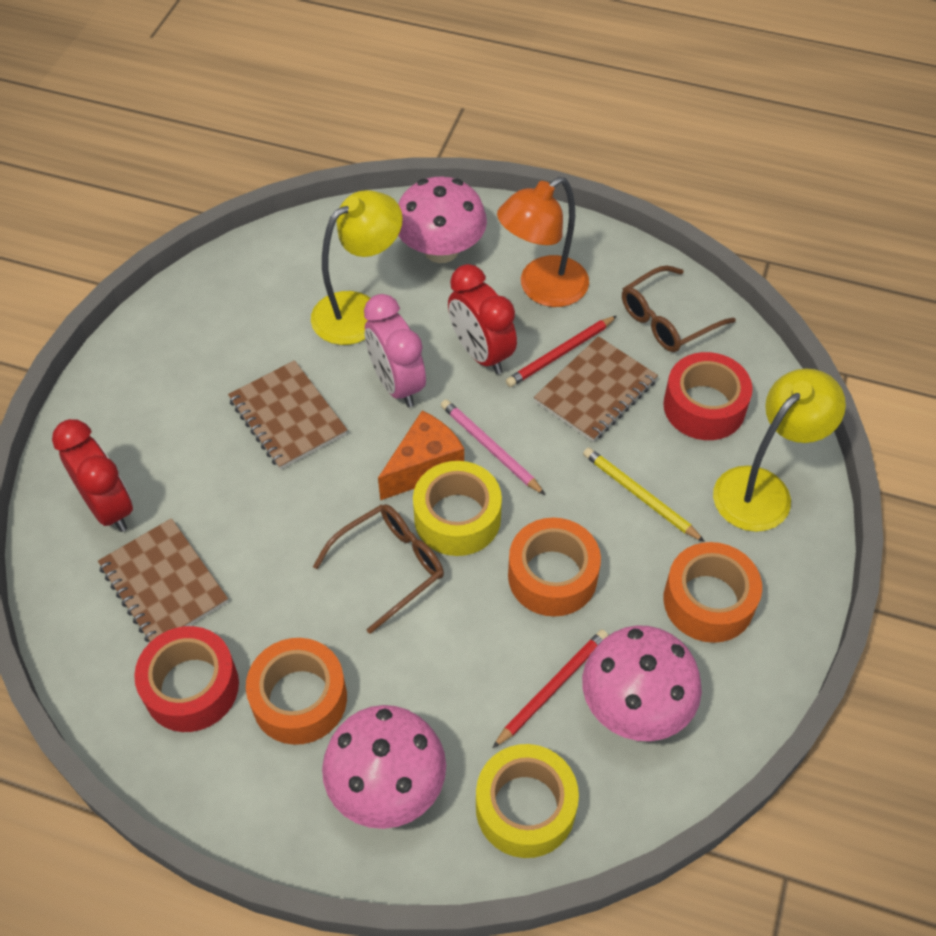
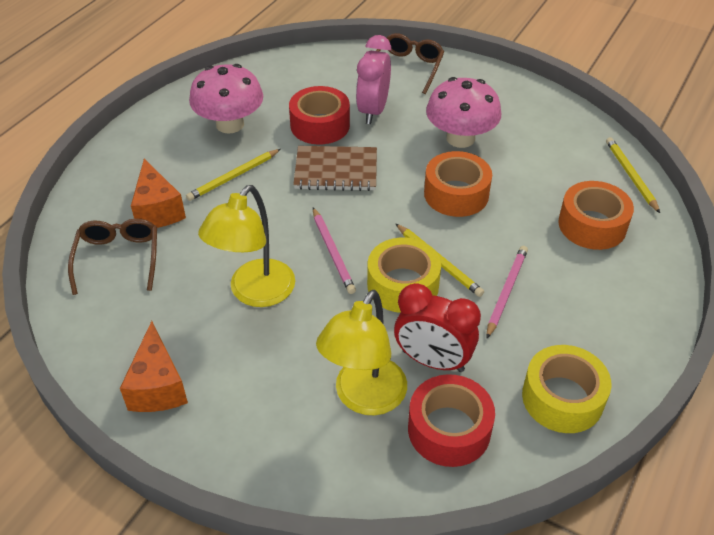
brown notebook: [98,518,228,642] [228,360,347,470] [534,336,658,442] = 3 -> [293,146,377,191] = 1
orange cheese: [378,411,464,500] = 1 -> [120,321,188,412] [131,159,186,228] = 2
orange lamp: [497,177,589,307] = 1 -> none = 0
orange tape: [246,638,347,745] [508,518,601,617] [663,542,762,643] = 3 -> [424,151,492,217] [558,181,634,250] = 2
pink mushroom: [322,705,446,829] [398,177,487,263] [582,625,702,741] = 3 -> [189,64,263,134] [426,77,501,148] = 2
pink pencil: [441,399,545,495] = 1 -> [313,207,356,294] [486,246,528,338] = 2
red clock: [52,419,133,532] [448,264,517,374] = 2 -> [394,283,481,372] = 1
red pencil: [493,629,608,748] [506,316,617,387] = 2 -> none = 0
yellow pencil: [583,447,705,542] = 1 -> [186,149,281,201] [396,224,484,297] [606,137,660,213] = 3

